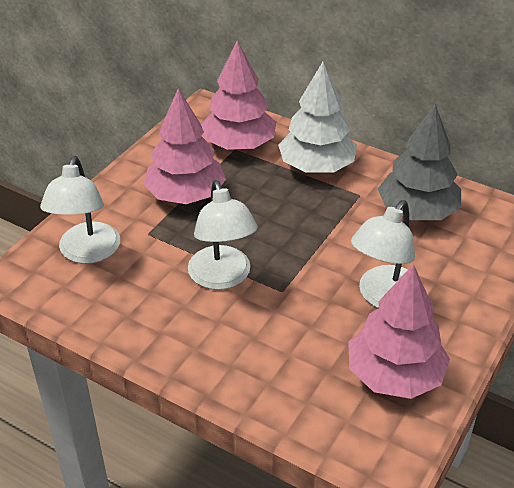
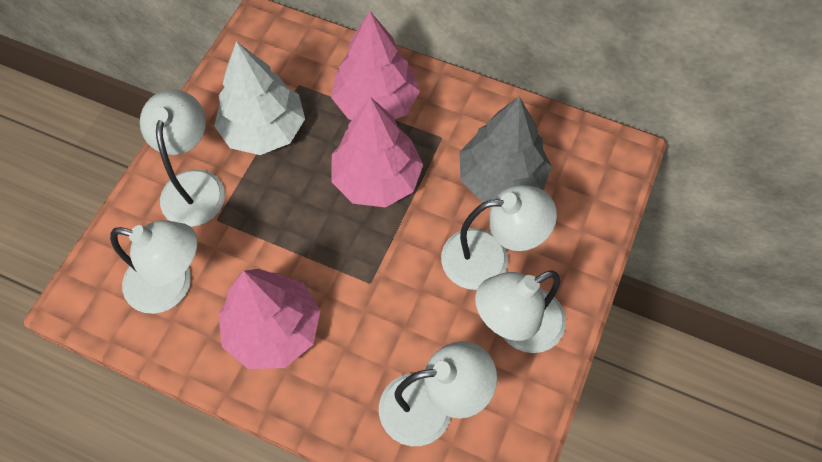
white lamp: [40,156,120,264] [188,180,258,290] [351,200,415,308] = 3 -> [110,220,198,314] [140,89,225,227] [379,341,497,446] [441,185,557,290] [475,270,566,353] = 5

